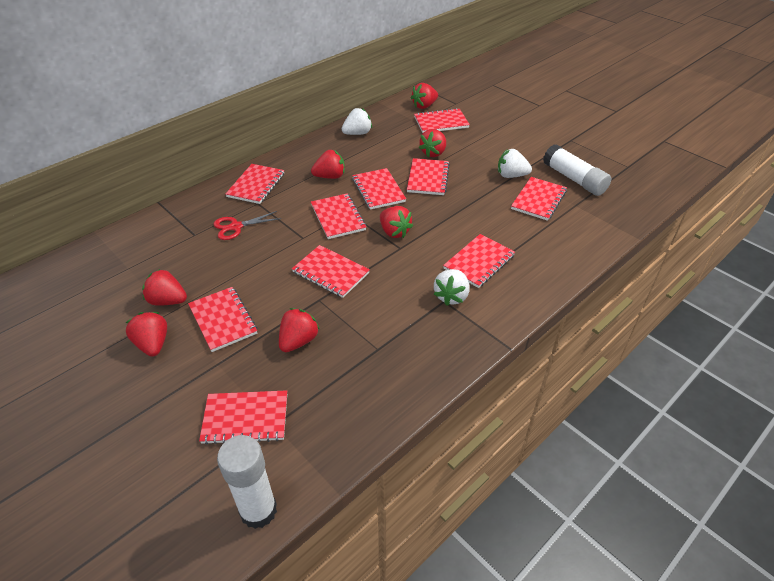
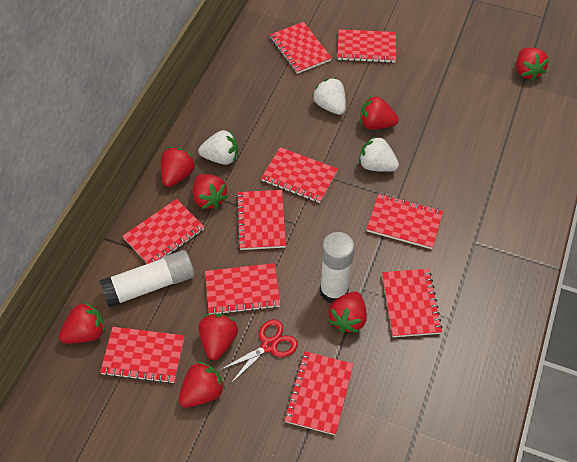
red strawberry: [126,312,167,357] [142,269,187,305] [279,308,320,352] [311,150,345,179] [380,206,413,238] [411,83,438,109] [419,129,446,157] = 7 -> [59,302,105,343] [161,147,196,187] [179,361,225,408] [193,174,228,209] [199,314,238,360] [328,292,367,333] [360,96,399,129] [516,48,549,81] = 8

